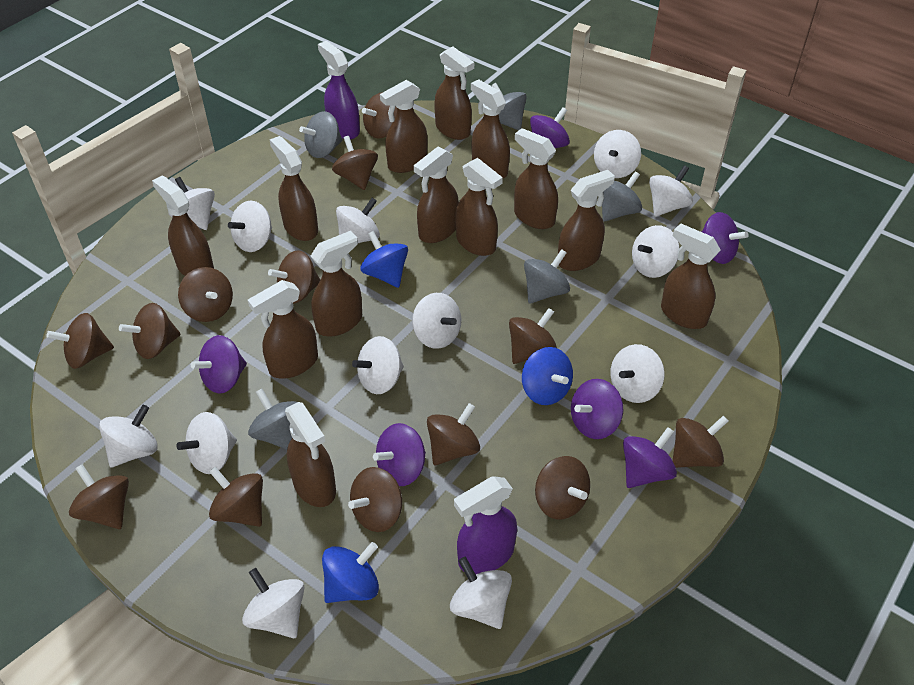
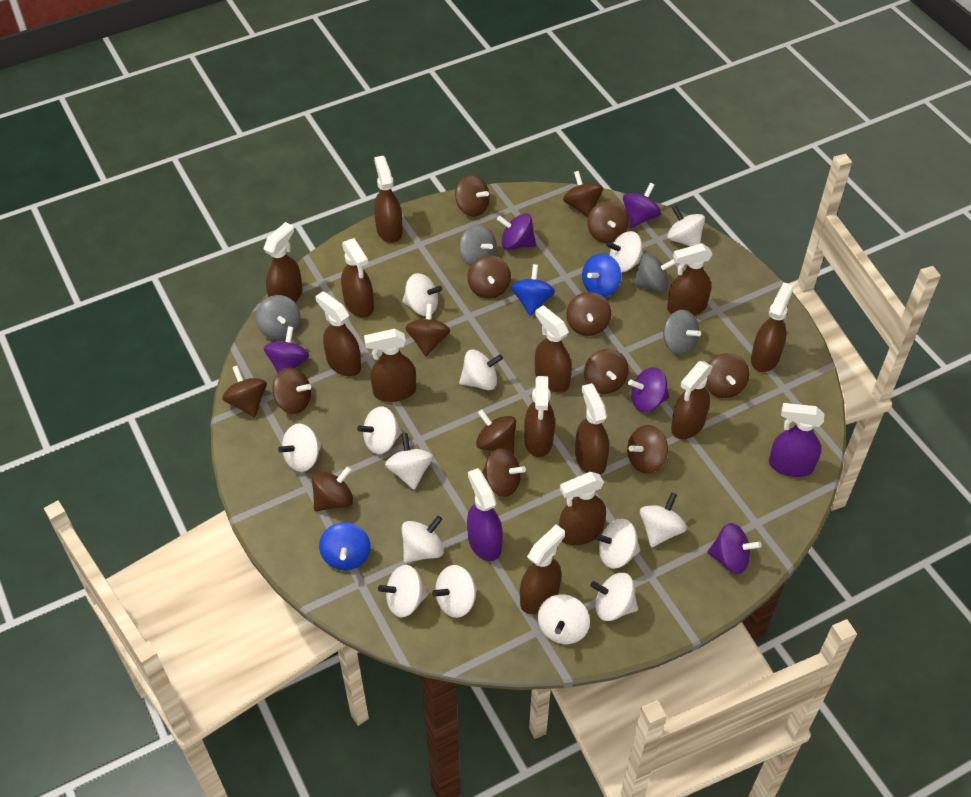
brown spinning top: [47,313,114,369] [69,464,129,529] [119,303,180,359] [178,267,233,322] [209,467,263,527] [268,250,320,304] [332,136,378,190] [348,467,402,532] [362,92,397,139] [427,403,480,465] [509,308,557,364] [535,456,590,519] [672,416,728,468] = 13 -> [222,365,267,417] [272,367,311,414] [312,466,353,512] [405,304,450,357] [455,175,490,217] [467,255,511,299] [476,410,516,454] [482,448,526,497] [563,171,603,217] [566,292,611,336] [584,349,629,394] [587,201,629,243] [627,425,668,474] [706,353,749,398] = 14
grey spinning top: [248,388,297,450] [299,111,342,158] [491,83,527,131] [524,249,570,304] [602,171,642,222] = 5 -> [256,295,300,339] [459,225,497,266] [632,253,676,292] [663,310,701,355] = 4
purple spinning top: [191,335,247,394] [373,423,426,486] [530,107,570,148] [571,379,623,439] [623,427,677,488] [702,212,749,264] = 6 -> [264,326,309,373] [497,213,536,250] [623,183,661,228] [628,367,669,412] [707,523,762,574] = 5
white spinning top: [99,405,158,467] [168,177,215,230] [176,412,237,474] [228,200,272,252] [242,568,304,638] [336,198,380,243] [352,336,404,394] [412,293,461,349] [450,557,512,629] [594,130,641,178] [610,344,665,403] [632,225,679,278] [649,165,693,217] = 13 -> [278,424,321,472] [357,406,402,454] [378,565,429,617] [385,433,433,490] [401,516,444,563] [402,273,442,316] [432,565,477,618] [459,350,503,390] [538,594,590,644] [591,573,638,621] [594,519,640,569] [606,231,643,272] [640,492,687,548] [667,206,705,246] = 14

